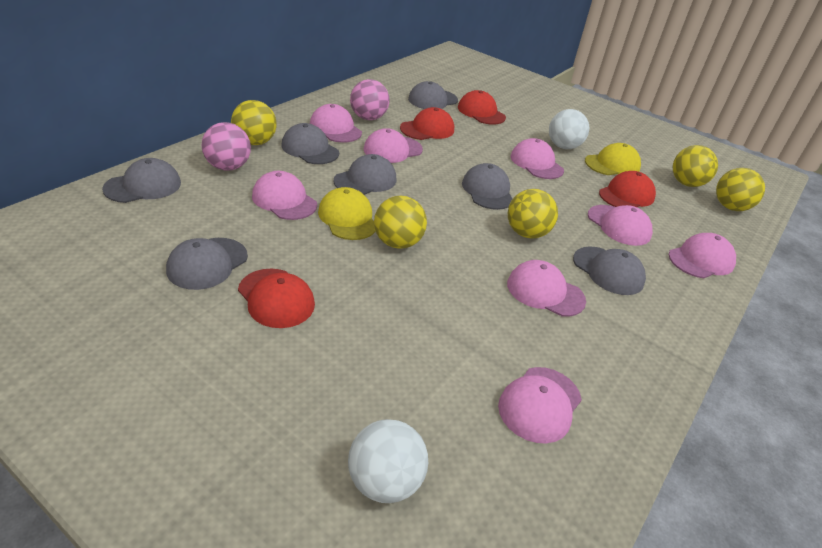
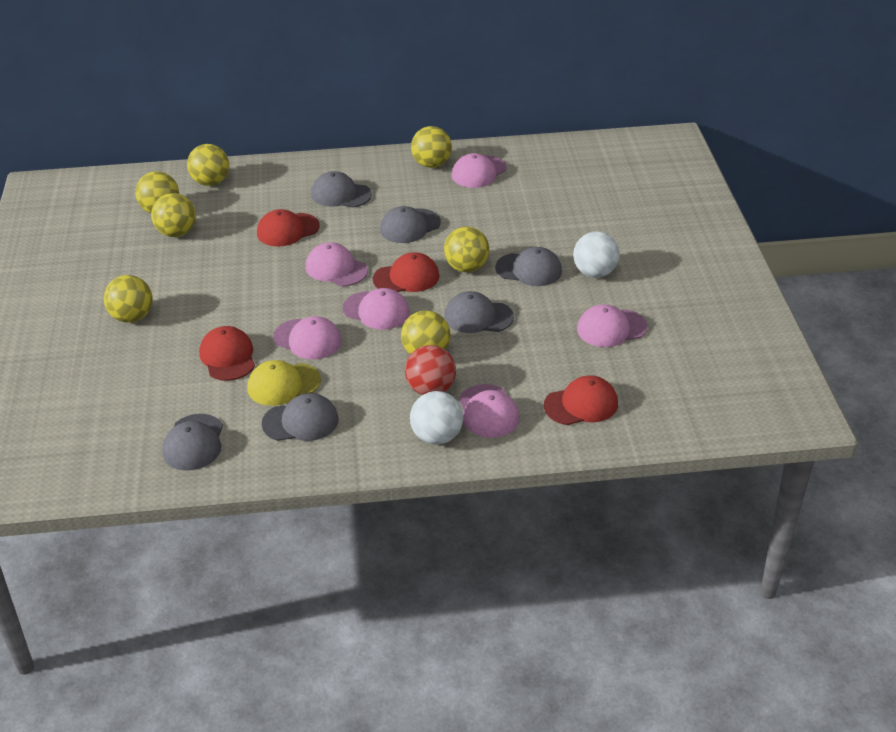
grey cap: [102,158,181,203] [166,238,248,290] [282,123,339,164] [334,154,397,195] [408,81,458,109] [462,163,513,210] [573,246,646,295] = 7 -> [162,414,223,471] [262,393,339,441] [311,171,372,208] [380,206,441,243] [444,291,514,333] [495,247,562,286] = 6
pink ball: [202,122,251,171] [350,79,390,120] = 2 -> none = 0
pink cap: [252,171,317,220] [310,104,362,143] [364,128,423,163] [498,367,582,443] [507,260,586,317] [511,138,564,179] [588,205,653,246] [669,233,736,278] = 8 -> [273,316,342,359] [306,242,368,286] [343,288,410,330] [452,153,506,188] [459,384,520,438] [577,304,647,347] = 6
red ball: none = 0 -> [405,345,456,395] = 1
yellow ball: [231,100,276,145] [374,196,427,249] [508,189,558,239] [673,145,718,187] [716,168,765,211] = 5 -> [104,275,153,323] [135,171,179,213] [151,193,196,237] [187,144,229,186] [401,310,451,355] [411,126,452,168] [444,227,489,272] = 7
yellow cap: [318,187,376,240] [585,143,641,175] = 2 -> [247,360,321,406] = 1

